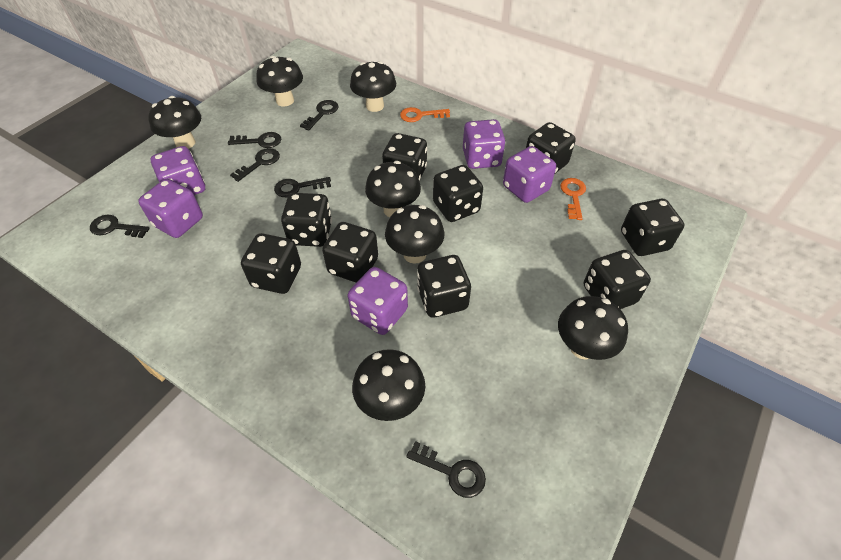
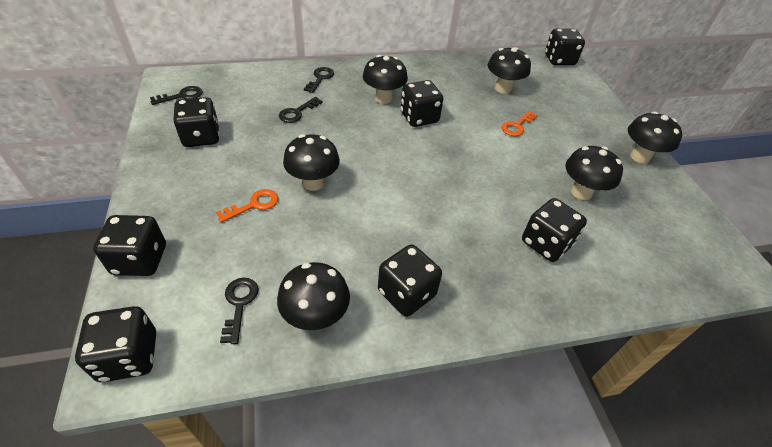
black dice: [241,233,301,294] [281,193,332,247] [322,222,378,283] [382,133,427,180] [417,255,471,318] [433,165,483,222] [526,122,576,173] [584,250,651,309] [621,199,685,256] = 9 -> [75,306,156,382] [93,215,166,276] [173,97,219,147] [378,244,442,317] [400,80,443,127] [522,198,587,262] [545,29,585,65] = 7
black key: [90,215,150,238] [228,132,281,148] [230,148,280,182] [274,177,331,197] [300,100,339,131] [406,441,486,498] = 6 -> [150,86,203,105] [220,277,259,344] [279,97,323,123] [304,67,334,93] = 4
black mushroom: [148,96,201,149] [256,56,303,106] [350,61,396,112] [352,349,425,421] [365,161,421,217] [385,205,445,264] [558,296,628,360] = 7 -> [277,262,350,330] [283,134,340,191] [363,55,408,104] [488,47,531,94] [565,146,623,200] [628,111,682,163] = 6
purple dice: [138,179,203,238] [151,146,205,195] [347,267,408,335] [463,119,505,169] [503,146,556,203] = 5 -> none = 0

